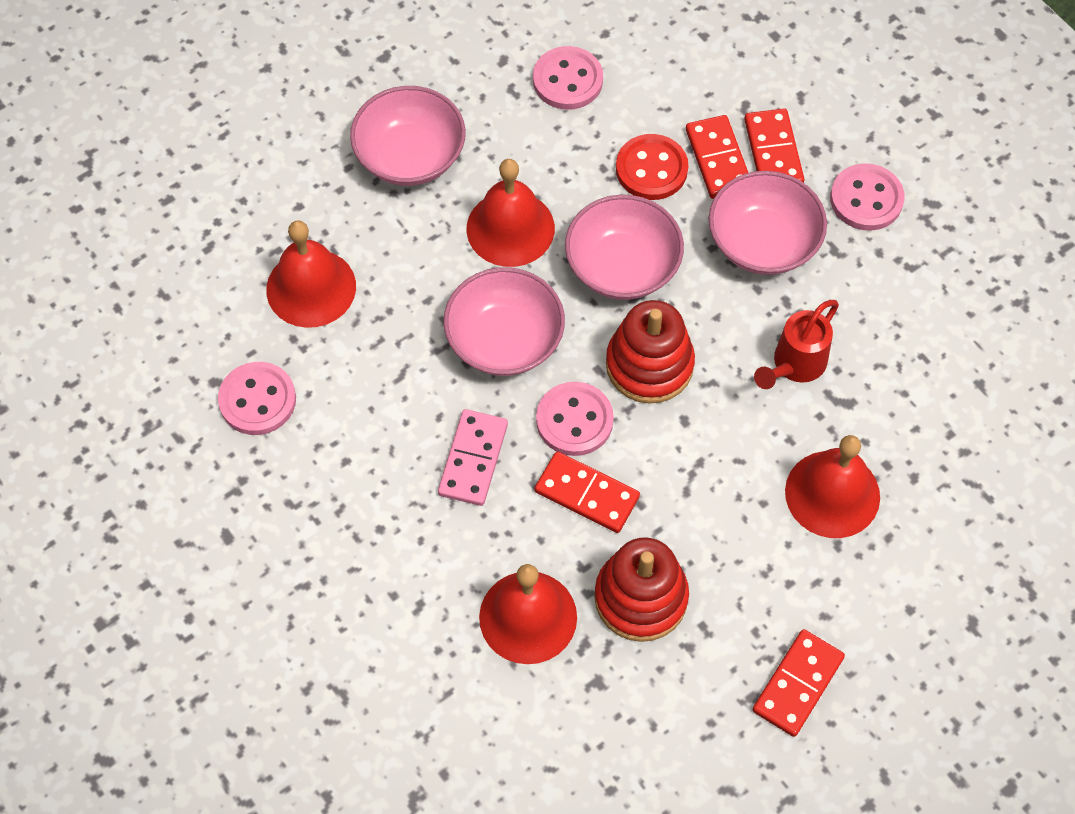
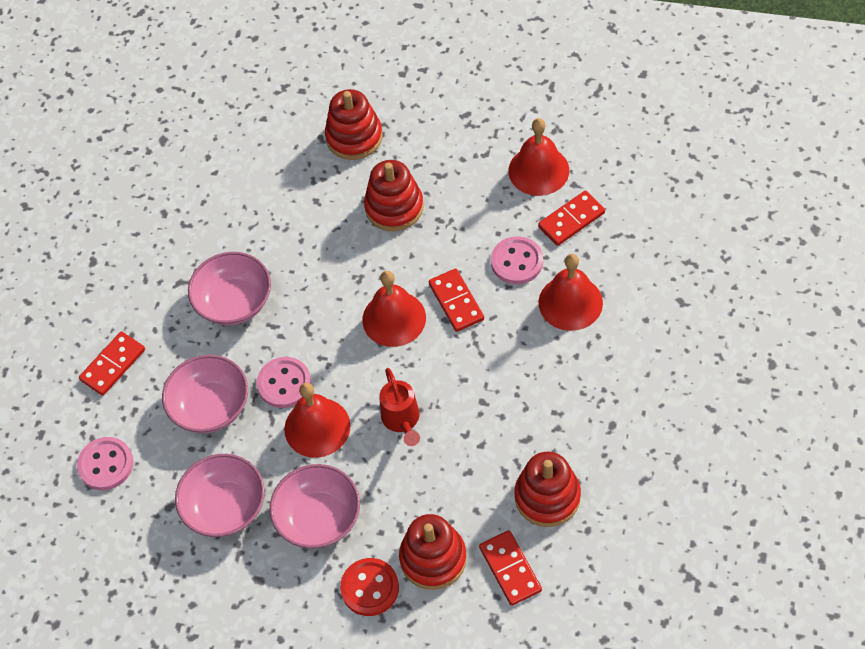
pink button: [218,362,296,435] [533,46,603,110] [536,382,614,456] [830,163,905,231] = 4 -> [77,437,133,490] [257,357,311,408] [491,236,543,284] = 3
pink domino: [438,409,508,506] = 1 -> none = 0
red stacking toy: [594,537,689,642] [606,300,695,404] = 2 -> [325,89,383,160] [364,160,424,231] [399,514,467,590] [515,452,581,527] = 4

